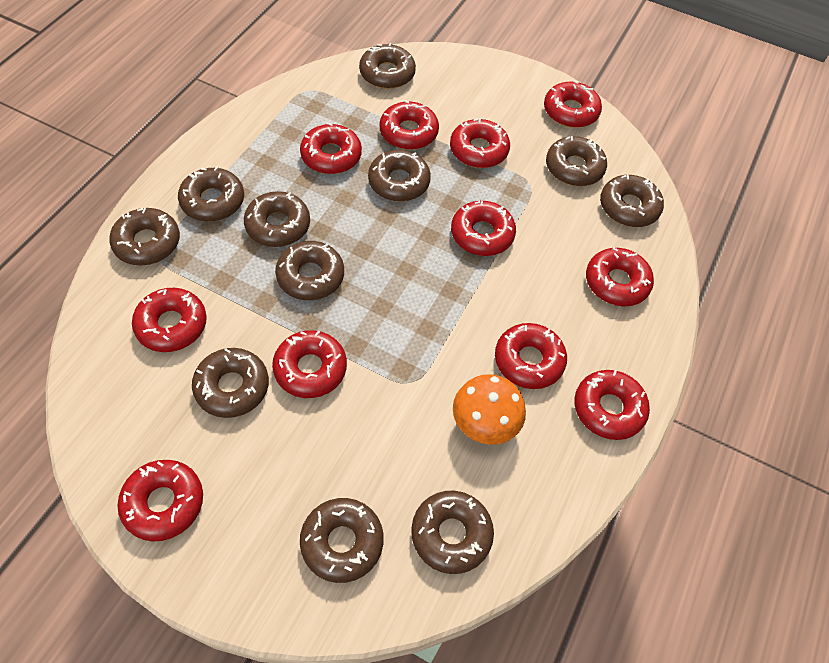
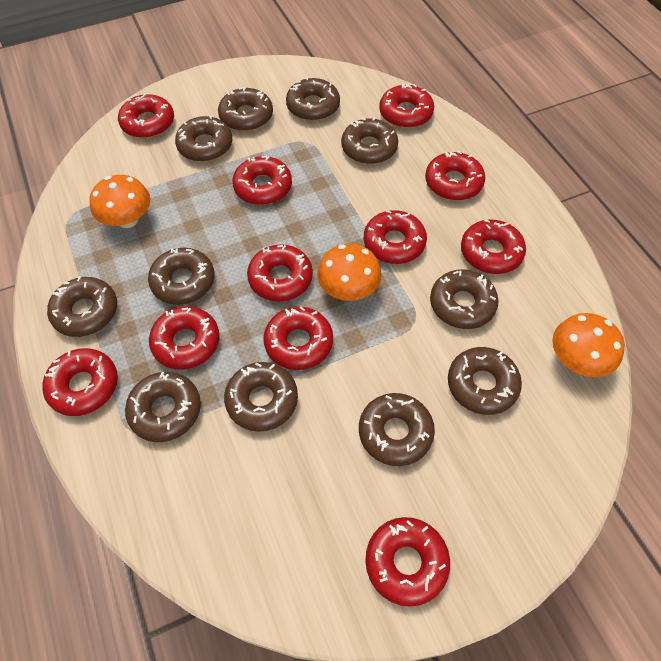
orange mushroom: [453,374,526,445] = 1 -> [89,175,151,228] [317,243,382,301] [552,313,625,377] = 3

